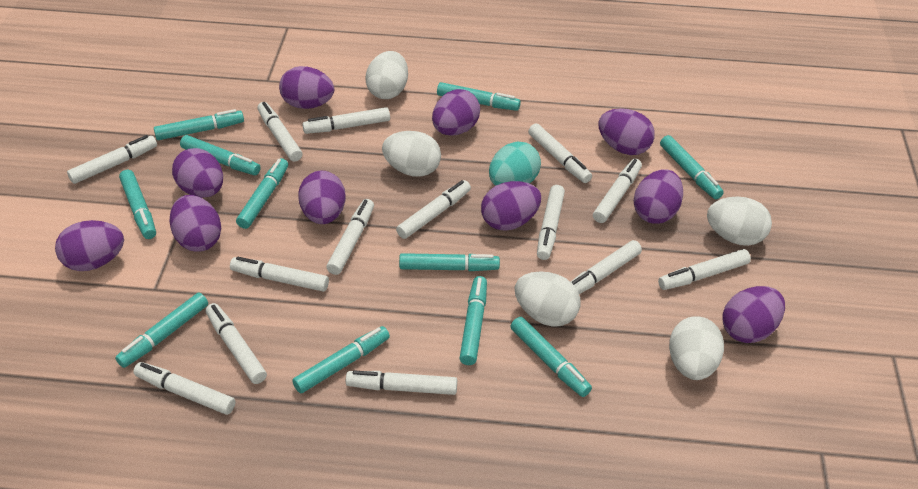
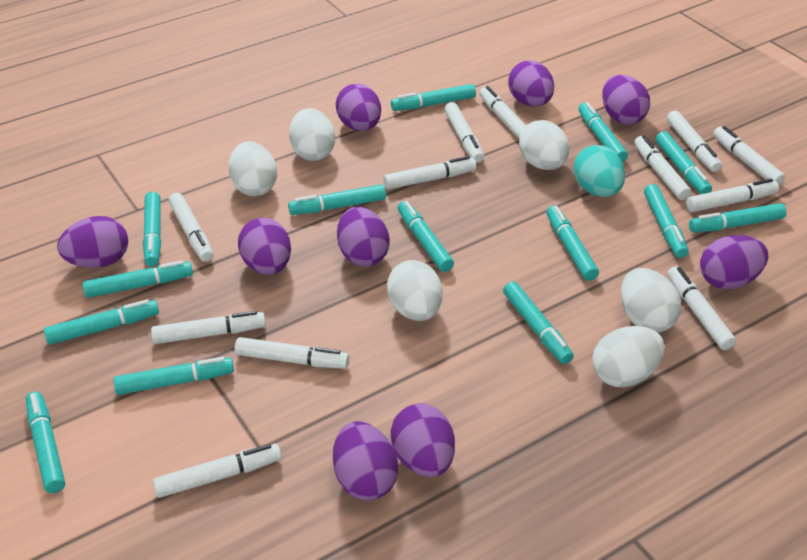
purple egg: [55,220,124,271] [170,195,221,252] [172,148,223,198] [279,66,334,109] [298,171,346,224] [432,89,480,135] [481,181,541,231] [598,108,655,155] [634,169,683,224] [722,286,785,343] = 10 -> [57,216,128,268] [238,218,291,275] [333,421,398,501] [336,83,381,131] [337,207,390,267] [391,403,455,477] [508,60,554,107] [602,75,650,125] [700,235,768,289] = 9
turquoise marker: [115,292,208,368] [119,170,156,239] [154,109,244,140] [180,135,261,175] [236,158,288,229] [292,326,390,393] [399,253,500,271] [437,82,521,111] [460,276,487,365] [510,317,592,397] [660,135,724,199] = 11 -> [26,391,65,493] [44,299,159,345] [83,260,193,298] [113,357,234,395] [143,192,161,266] [288,184,386,215] [391,84,476,111] [398,201,454,272] [503,281,574,364] [547,206,599,281] [578,102,628,162] [644,184,689,258] [656,131,712,194] [689,203,786,233] = 14
white egg: [365,51,408,99] [382,131,441,177] [515,271,580,327] [669,316,724,380] [707,197,772,246] = 5 -> [229,141,277,196] [289,108,335,161] [387,260,442,321] [519,120,569,170] [592,326,665,387] [621,268,681,333] = 6
white marker: [67,135,157,184] [133,362,236,415] [206,303,267,384] [230,257,329,292] [257,102,303,162] [302,107,390,134] [326,199,374,275] [346,370,457,395] [396,180,471,239] [528,124,592,183] [537,185,565,260] [571,240,642,294] [593,159,642,223] [658,249,751,290] = 14 -> [151,311,266,344] [153,443,282,498] [168,193,213,262] [235,337,349,369] [383,156,476,190] [444,102,484,163] [479,86,526,139] [634,135,691,200] [667,111,722,172] [667,266,736,350] [686,179,779,212] [713,126,785,186] = 12

